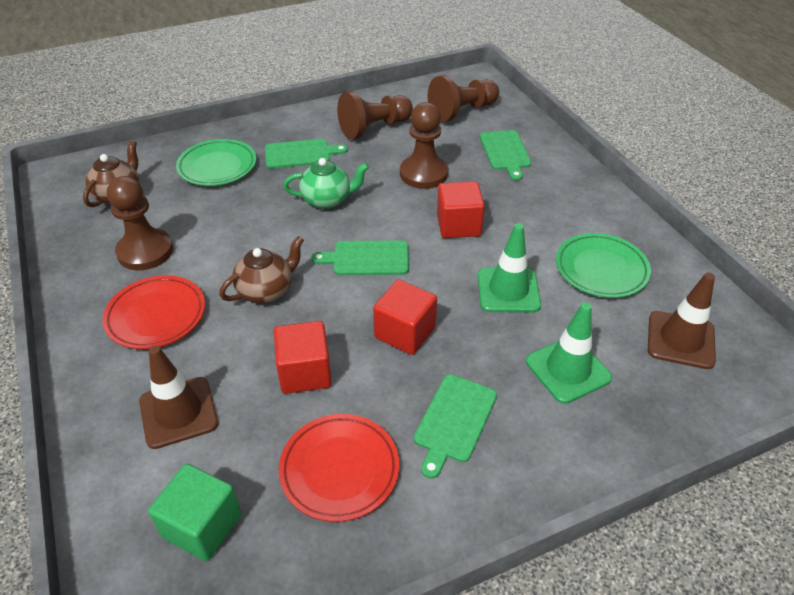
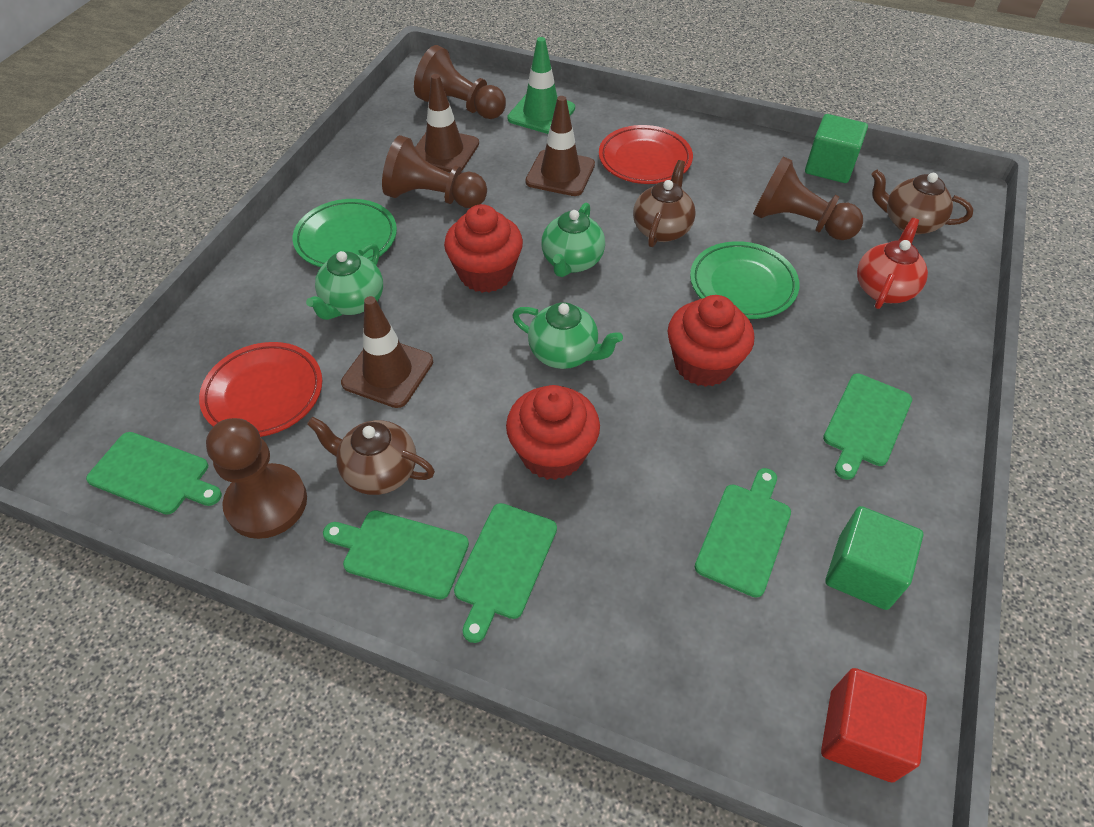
brown teapot: [83,141,139,207] [219,236,304,303] = 2 -> [307,417,435,495] [633,160,696,247] [871,170,973,235] = 3
brown traffic cone: [139,345,218,449] [648,272,716,369] = 2 -> [341,296,433,408] [415,74,479,173] [526,96,595,196] = 3
green cube: [148,464,241,561] = 1 -> [805,114,868,183] [826,506,923,610] = 2
green cutting board: [265,139,348,169] [311,241,409,275] [414,374,497,479] [480,130,531,181] = 4 -> [86,432,222,515] [323,510,469,600] [454,503,557,643] [695,468,791,598] [823,373,912,480] = 5
green teapot: [283,158,369,209] = 1 -> [306,243,383,320] [512,302,623,369] [541,203,605,277] = 3
green traffic cone: [478,223,541,312] [526,302,612,404] = 2 -> [507,37,575,134] = 1
red cube: [274,321,332,394] [373,279,437,355] [437,181,485,238] = 3 -> [821,668,927,782] = 1
red cupcake: none = 0 -> [444,204,523,293] [506,385,600,480] [667,295,754,387] = 3
red teapot: none = 0 -> [857,218,928,309] = 1

